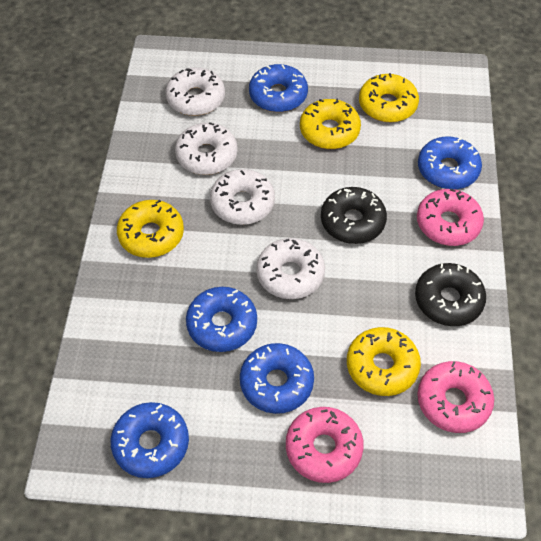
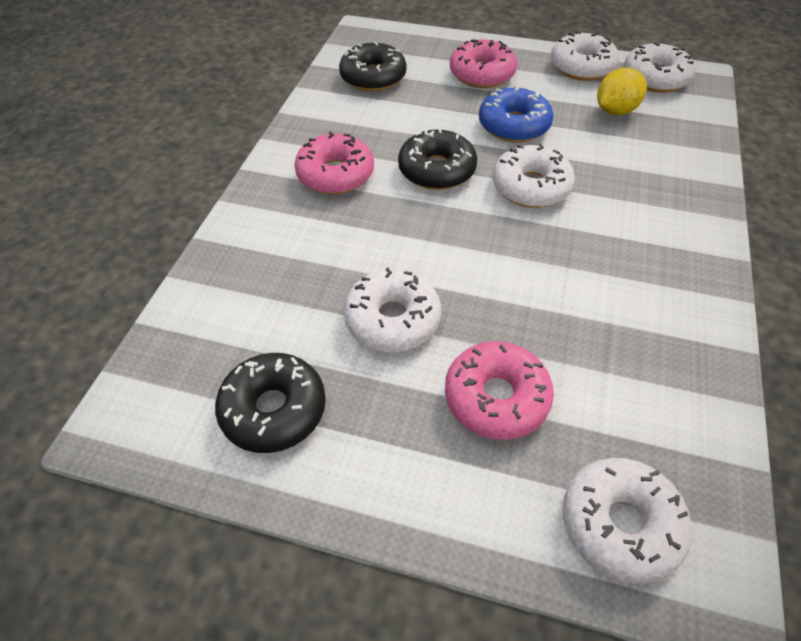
black donut: [321,187,387,244] [415,263,486,326] = 2 -> [215,353,326,453] [339,42,406,91] [398,128,477,190] = 3
blue donut: [111,402,189,478] [186,287,257,352] [240,343,314,414] [249,64,308,112] [418,136,482,189] = 5 -> [479,85,554,142] = 1
white donut: [165,67,225,116] [175,122,238,175] [210,169,275,225] [256,238,325,299] = 4 -> [344,268,441,352] [492,144,575,208] [551,31,619,81] [562,458,692,584] [623,42,695,93] = 5
yellow donut: [117,200,184,258] [300,98,361,149] [347,327,421,396] [359,73,419,122] = 4 -> none = 0
yellow lemon: none = 0 -> [597,68,647,115] = 1

